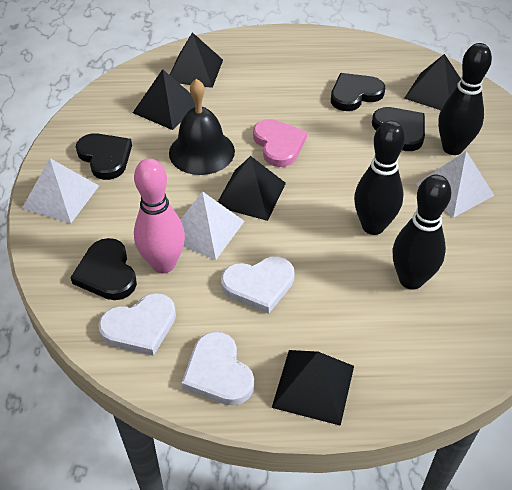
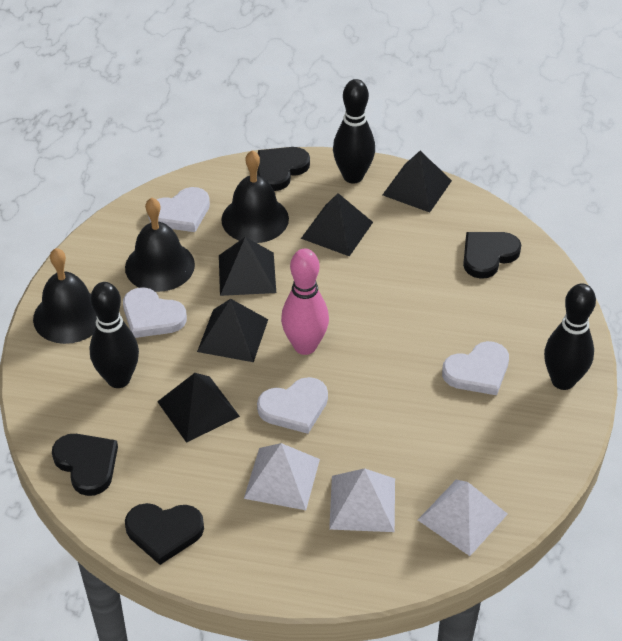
black bell: [169,79,235,175] = 1 -> [33,248,97,344] [125,198,195,292] [221,150,289,243] = 3
pink heart: [253,119,307,167] = 1 -> none = 0
white heart: [98,293,176,356] [182,332,254,406] [221,256,295,314] = 3 -> [123,287,187,338] [148,187,210,232] [257,377,328,434] [442,341,509,395] = 4

